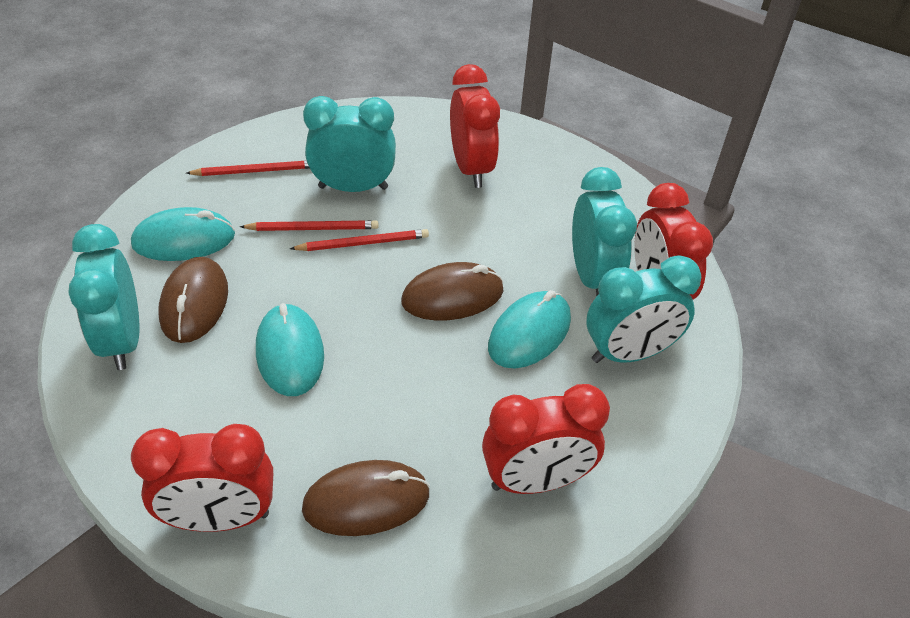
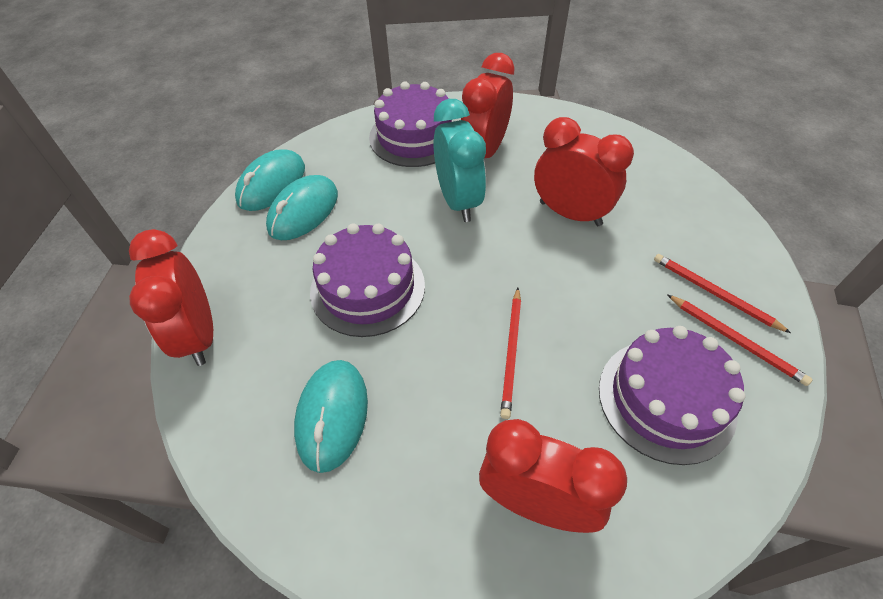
brown mouse: [158,257,228,343] [302,460,430,536] [401,262,504,321] = 3 -> none = 0
purple cake: none = 0 -> [310,223,425,337] [369,82,454,167] [599,326,745,465] = 3
turquoise clock: [68,224,140,370] [303,96,396,192] [572,167,637,297] [586,255,701,363] = 4 -> [434,99,486,222] = 1

